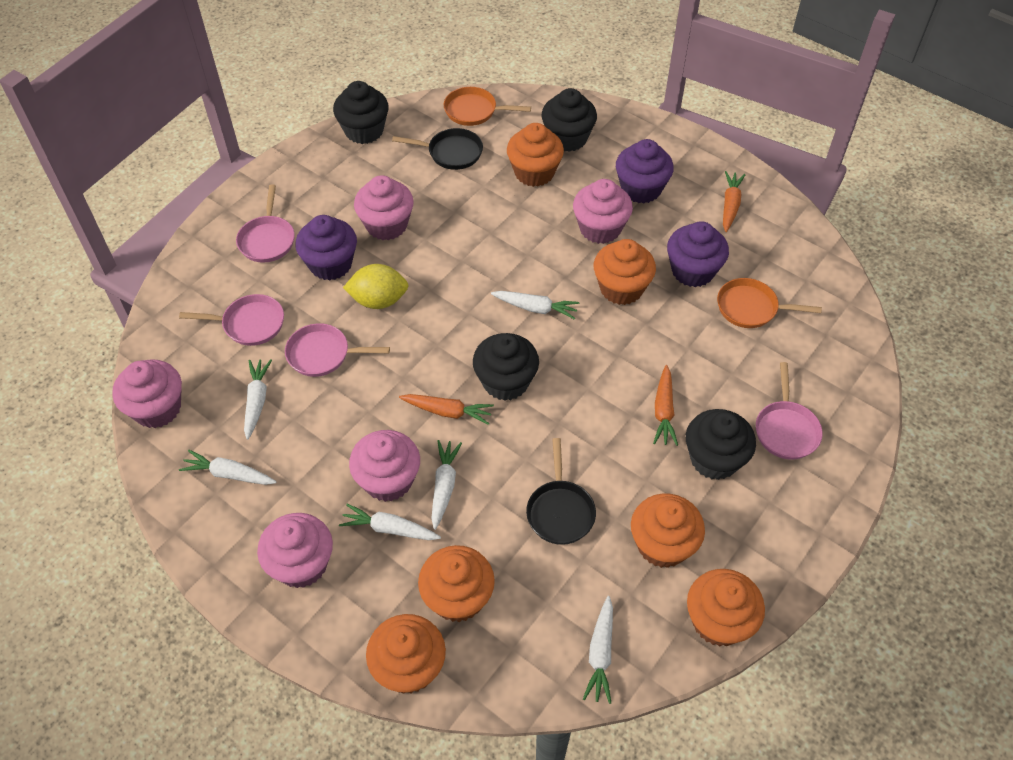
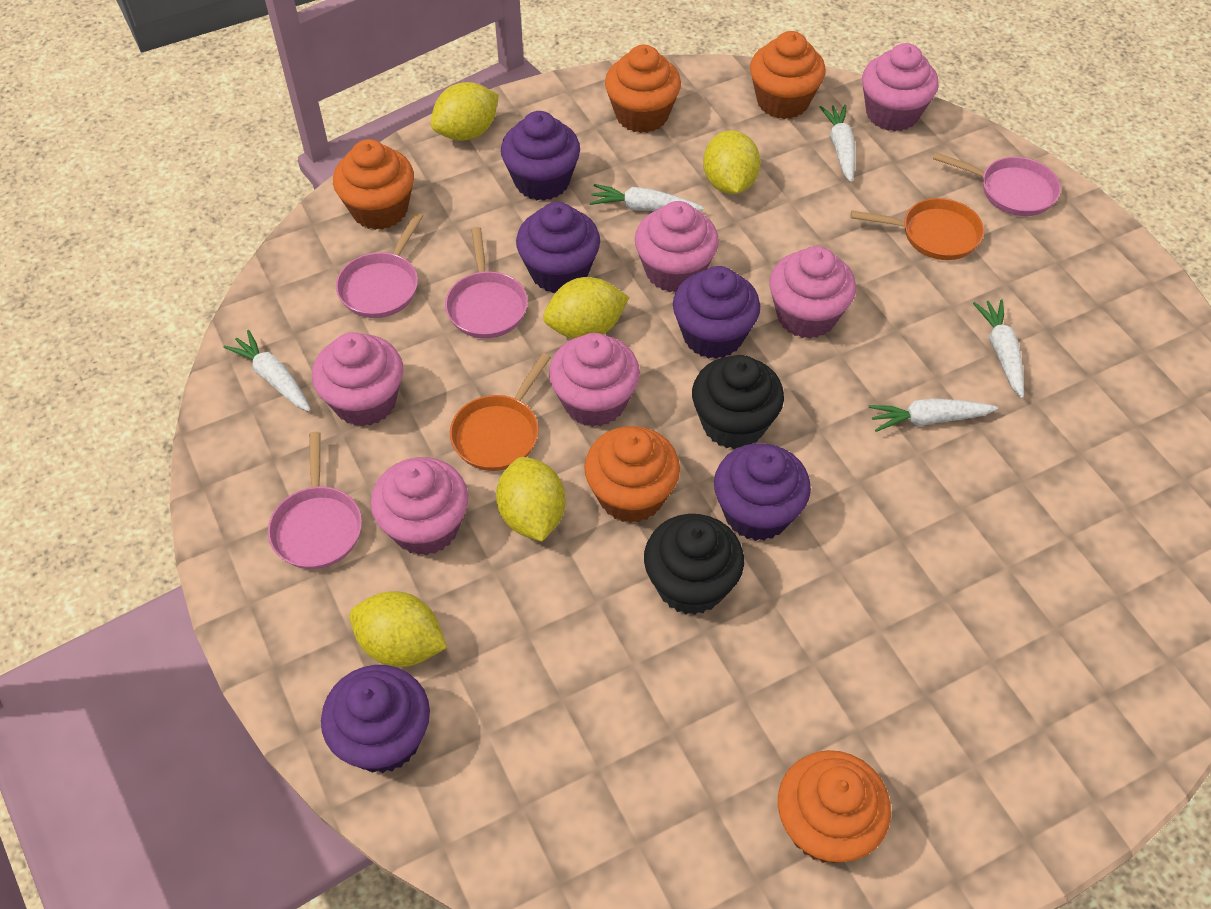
black cupcake: [333,81,389,144] [473,333,539,401] [542,88,597,152] [686,409,756,480] = 4 -> [644,514,744,615] [692,355,784,449] = 2
black pan: [392,128,483,170] [526,438,596,545] = 2 -> none = 0
orange carrot: [399,394,494,425] [653,365,678,446] [723,171,745,232] = 3 -> none = 0
orange cupcake: [366,614,446,693] [418,545,495,622] [507,123,564,187] [594,239,656,305] [631,493,705,568] [687,569,765,647] = 6 -> [333,139,414,230] [584,426,680,523] [605,45,681,133] [750,31,826,119] [778,750,891,863] = 5
pink cupcake: [112,359,182,428] [257,513,333,588] [349,430,420,502] [354,175,414,240] [573,179,633,244] = 5 -> [312,332,403,427] [371,457,468,555] [549,333,640,427] [635,201,719,292] [769,246,856,339] [862,43,939,132] = 6
purple cupcake: [295,215,357,281] [616,139,674,204] [667,221,729,287] = 3 -> [321,665,430,773] [501,111,580,201] [516,202,600,293] [673,266,760,359] [714,443,811,541] = 5
white carrot: [179,450,276,485] [244,359,272,440] [339,504,441,540] [431,440,462,530] [491,291,579,320] [583,596,613,704] = 6 -> [223,330,311,411] [590,184,704,211] [820,105,855,182] [868,398,998,432] [973,299,1024,398] = 5
yellow lemon: [343,264,409,309] = 1 -> [349,591,447,667] [431,82,499,141] [496,457,565,541] [543,277,629,339] [703,130,761,194] = 5

